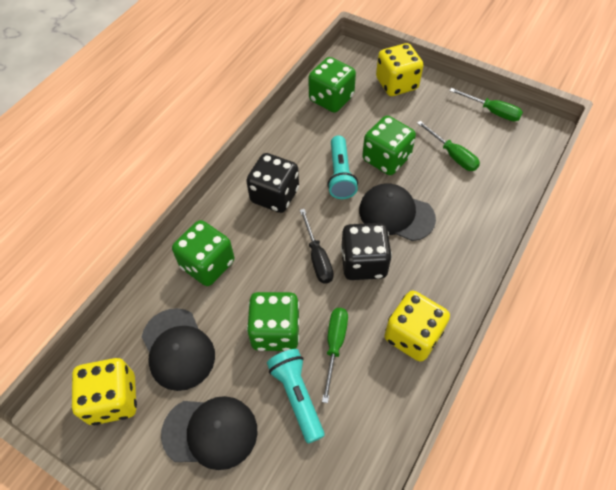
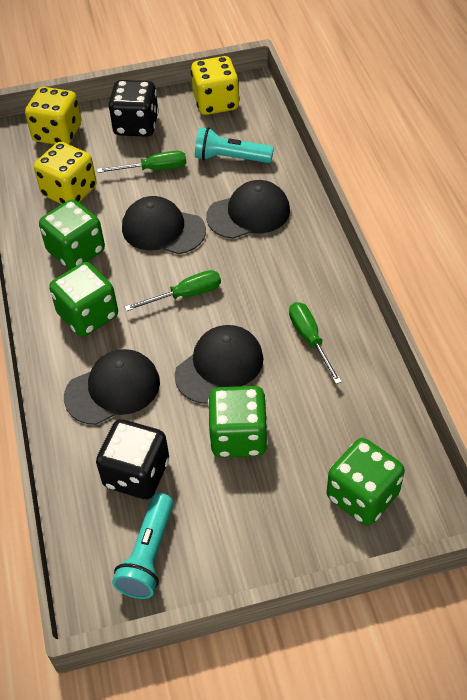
black cap: [142,308,215,391] [161,396,258,470] [359,183,436,241] = 3 -> [64,349,160,425] [122,196,206,254] [175,325,263,404] [206,180,290,239] = 4
black screwdriver: [300,209,334,284] = 1 -> none = 0

